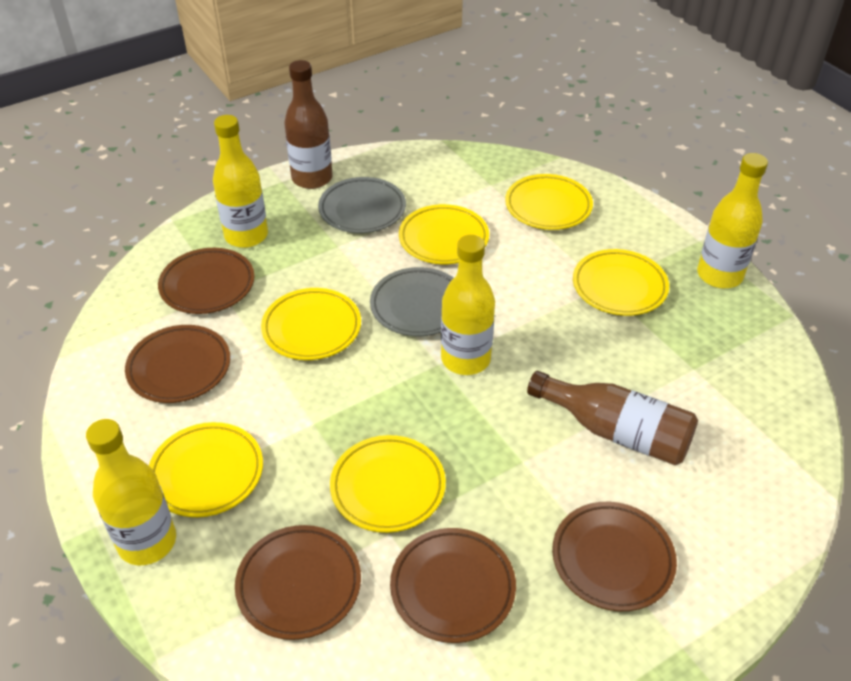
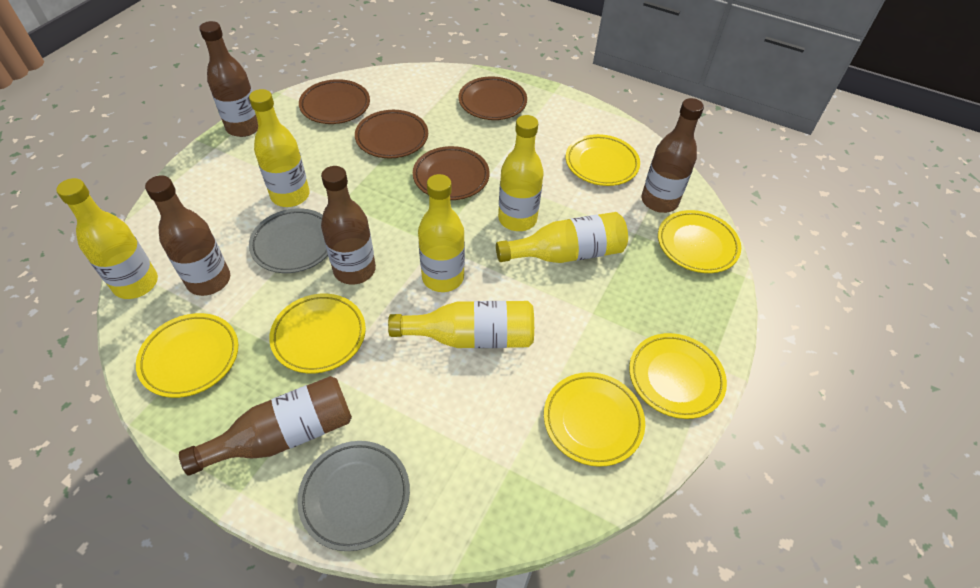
brown bottle: [284,60,332,189] [527,371,698,465] = 2 -> [145,176,230,296] [179,376,352,476] [199,21,258,137] [321,166,376,285] [642,98,704,213] = 5
brown plate: [125,325,230,403] [158,248,255,314] [235,525,361,640] [390,528,516,643] [552,502,677,611] = 5 -> [299,79,370,124] [355,110,428,158] [413,146,490,200] [459,76,527,120] = 4
yellow bottle: [86,419,176,565] [213,115,268,248] [441,235,495,375] [697,153,768,289] = 4 -> [56,178,158,299] [249,89,310,207] [388,301,534,348] [418,174,465,292] [496,212,628,263] [498,115,544,231] = 6

